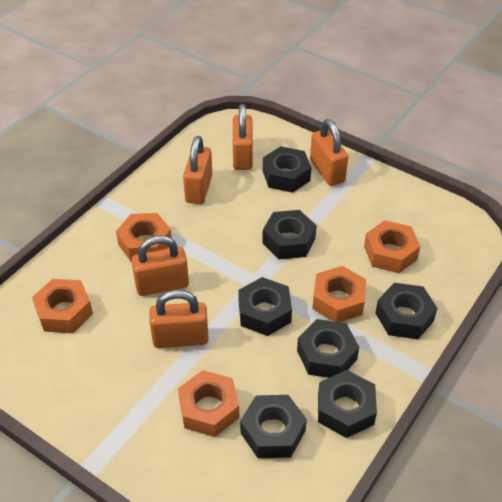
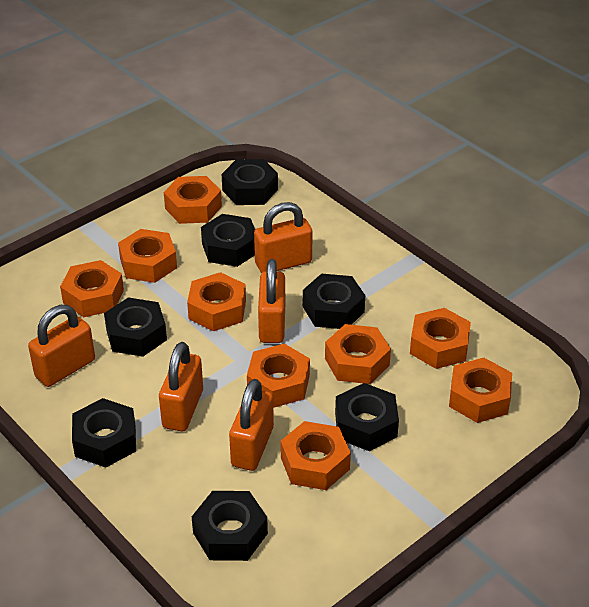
orange nut: [32,279,93,333] [116,213,172,261] [178,370,239,437] [312,266,366,322] [364,220,420,273] = 5 -> [60,260,124,317] [118,229,177,283] [164,176,222,224] [187,272,246,331] [247,344,310,408] [281,421,351,490] [325,324,391,384] [410,308,471,369] [449,358,512,423] = 9

